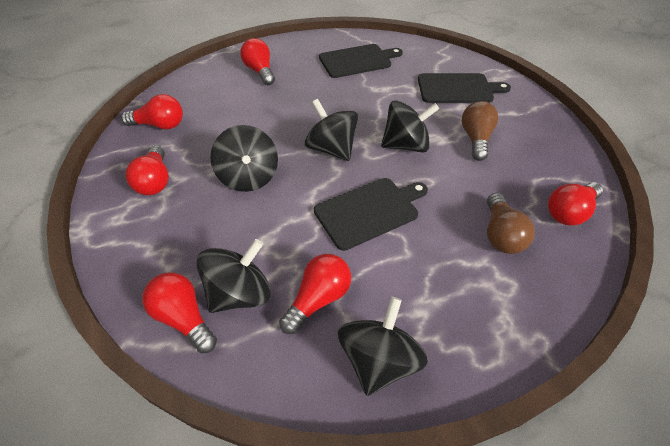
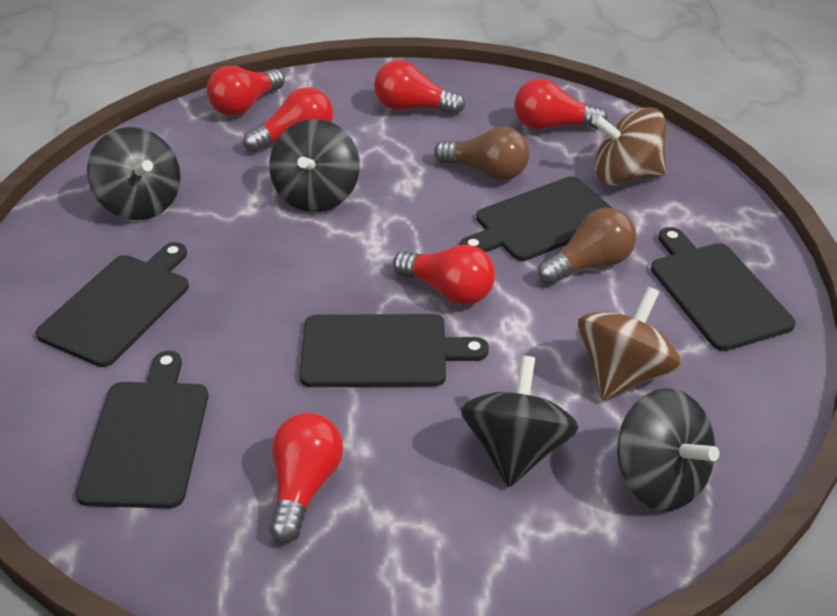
black cutting board: [314,178,428,251] [319,44,403,78] [418,73,511,103] = 3 -> [36,242,189,367] [75,351,208,508] [300,314,489,387] [460,176,612,261] [651,227,795,351] = 5
black spinning top: [196,239,271,313] [210,125,278,192] [305,99,359,161] [338,297,428,396] [381,100,439,153] = 5 -> [87,127,181,220] [269,119,360,212] [461,356,579,487] [617,388,719,511] = 4
brown spinning top: none = 0 -> [578,287,681,401] [592,107,666,185] = 2

